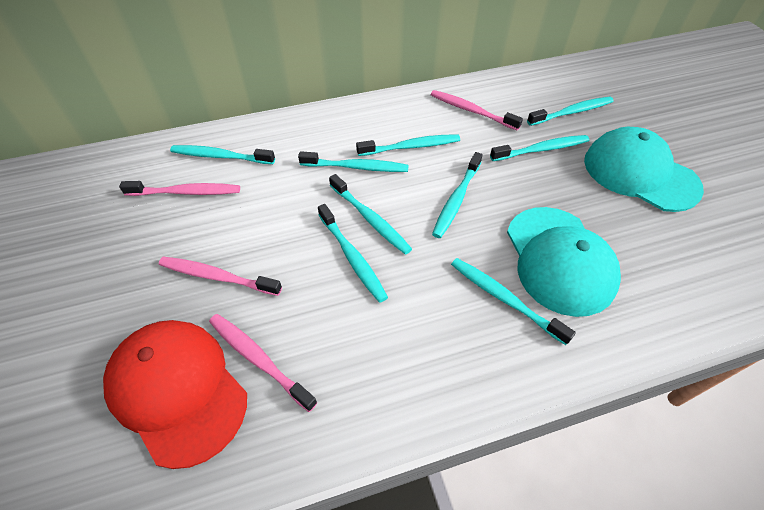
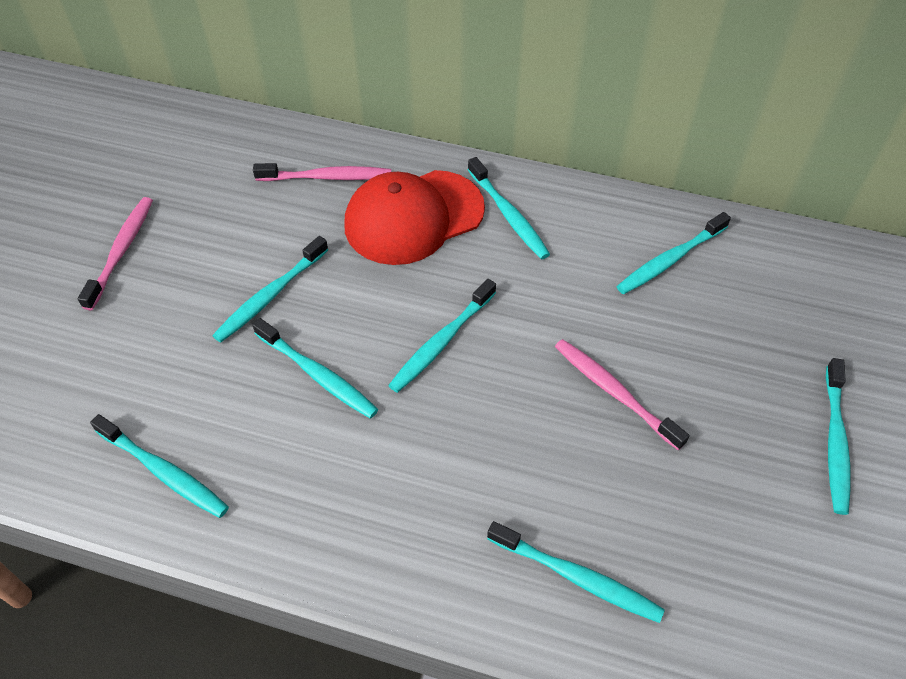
pink toothbrush: [119,181,240,196] [159,257,282,296] [209,314,318,412] [431,90,523,131] = 4 -> [78,197,153,310] [253,163,391,181] [555,339,690,450] = 3
turquoise cap: [507,207,621,317] [584,127,704,212] = 2 -> none = 0
turquoise toothbrush: [170,145,275,164] [298,151,409,172] [318,204,388,303] [329,174,412,255] [356,134,460,156] [432,152,483,238] [451,258,576,345] [490,135,589,161] [527,96,614,126] = 9 -> [90,414,229,518] [212,236,328,343] [252,318,378,419] [388,279,496,393] [468,157,550,259] [487,521,665,623] [617,212,731,294] [826,358,851,515] = 8

